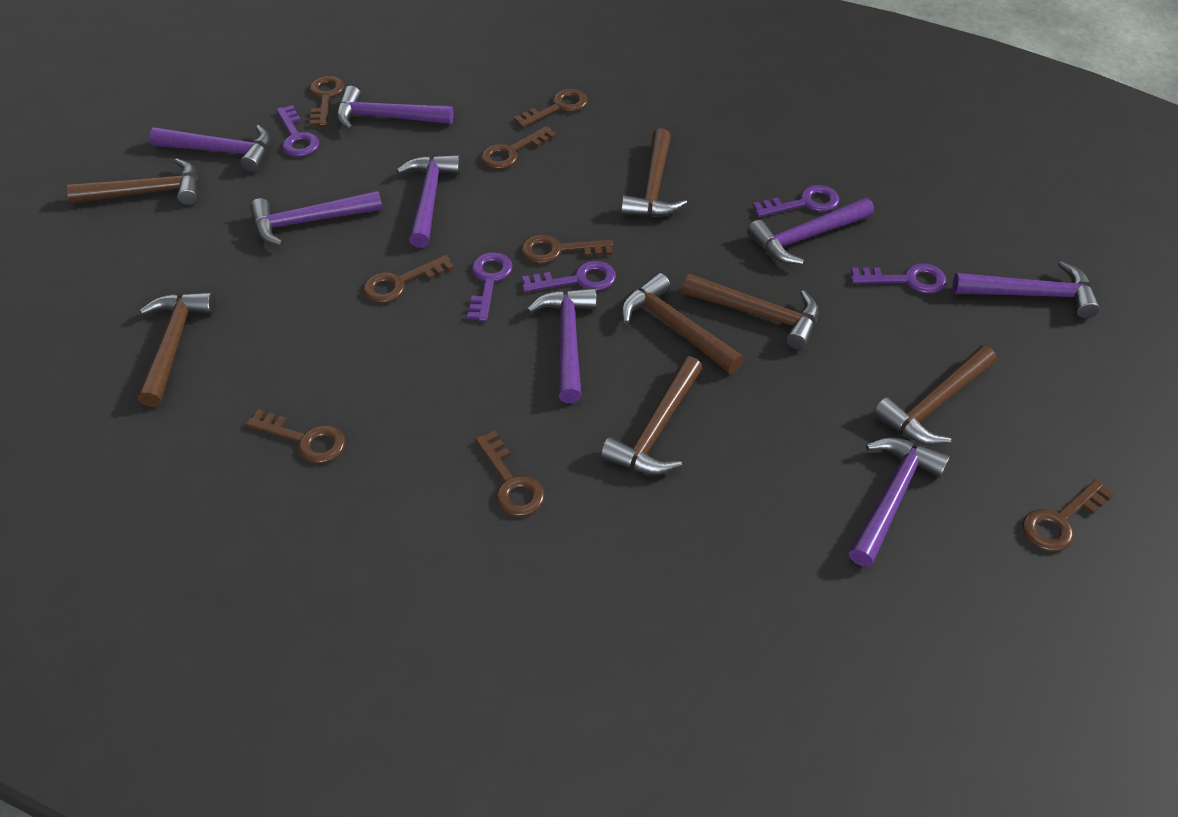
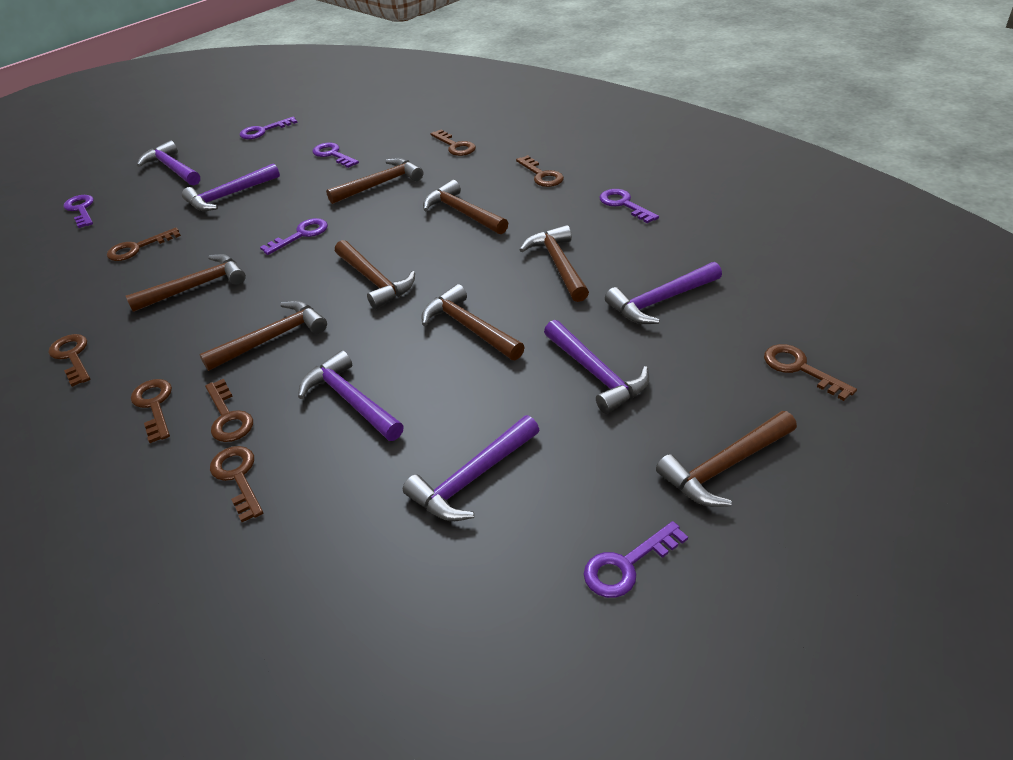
brown hammer: [67,158,198,205] [138,292,216,407] [600,356,702,475] [621,128,687,217] [621,273,744,374] [682,274,818,350] [873,345,996,445] = 7 -> [126,254,246,312] [199,300,327,371] [326,158,423,204] [335,240,415,309] [422,284,525,360] [423,180,508,234] [520,225,589,302] [656,411,797,507] = 8
purple hammer: [149,125,270,172] [250,191,383,246] [336,86,453,130] [396,155,461,248] [527,288,597,403] [747,198,874,265] [849,437,950,567] [952,261,1099,318] = 8 -> [137,140,200,185] [182,163,280,211] [298,350,404,441] [403,415,539,521] [544,320,649,414] [605,262,722,324] = 6
purple key: [276,105,319,157] [467,252,513,321] [522,261,616,292] [753,185,839,217] [851,263,946,294] = 5 -> [63,195,94,228] [240,117,298,139] [260,218,328,255] [312,142,359,168] [584,521,688,598] [599,189,659,223] = 6

